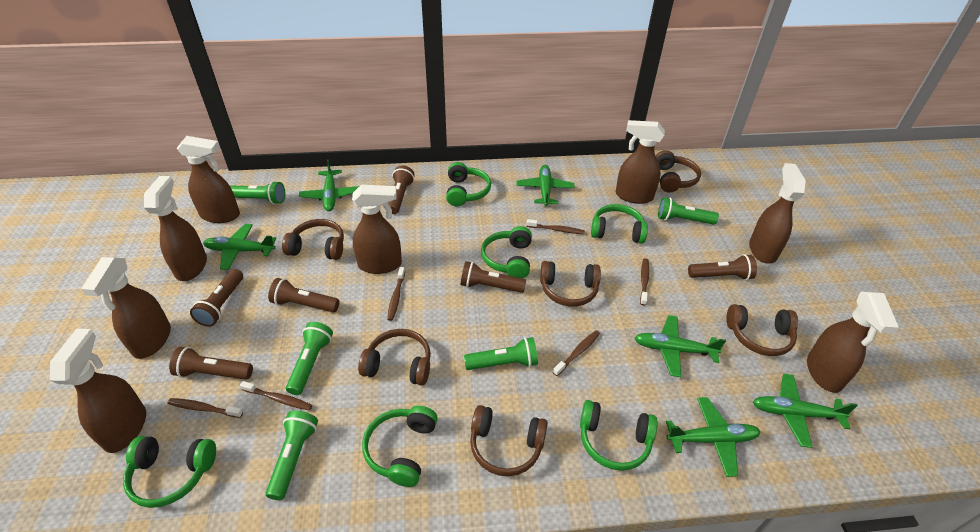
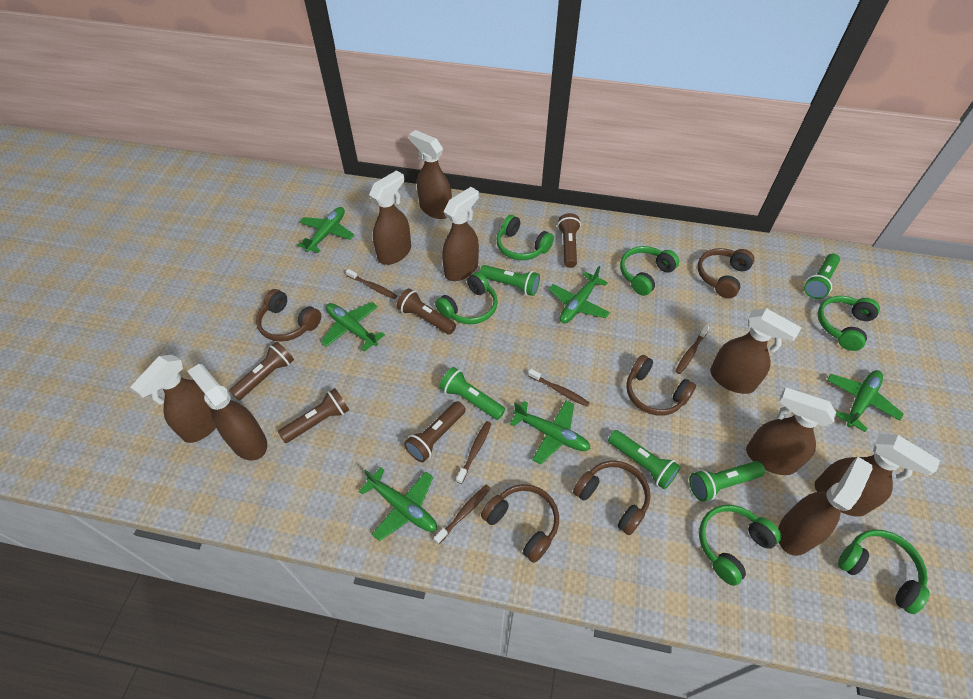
brown flashlight: [169,347,253,380] [190,269,243,327] [268,278,339,312] [388,165,415,214] [461,261,526,293] [688,254,757,280] = 6 -> [229,342,294,401] [278,388,349,443] [396,288,456,335] [404,401,465,462] [557,213,581,268] = 5
brown headphones: [282,219,344,260] [358,329,431,386] [470,405,548,476] [540,261,601,307] [656,150,701,193] [726,304,798,356] = 6 -> [256,289,321,342] [481,484,559,563] [573,461,651,535] [626,355,696,416] [697,248,754,298] = 5
brown spray bottle: [50,329,146,453] [81,257,171,359] [144,176,207,281] [177,136,240,223] [352,185,402,274] [616,120,665,204] [749,163,807,264] [807,292,899,393] = 8 -> [130,355,216,443] [187,364,267,460] [369,170,411,265] [409,130,452,219] [442,187,479,281] [710,308,801,394] [746,387,836,475] [778,457,873,556] [815,434,940,517] = 9
brown toothbrush: [168,398,243,418] [240,381,312,411] [387,267,405,321] [526,219,585,234] [553,330,600,376] [640,258,649,306] = 6 -> [346,269,397,299] [434,485,491,545] [456,421,492,484] [528,369,590,407] [675,325,709,374] = 5

